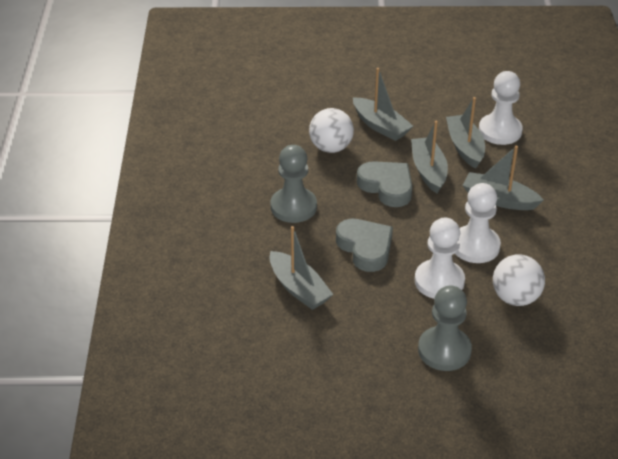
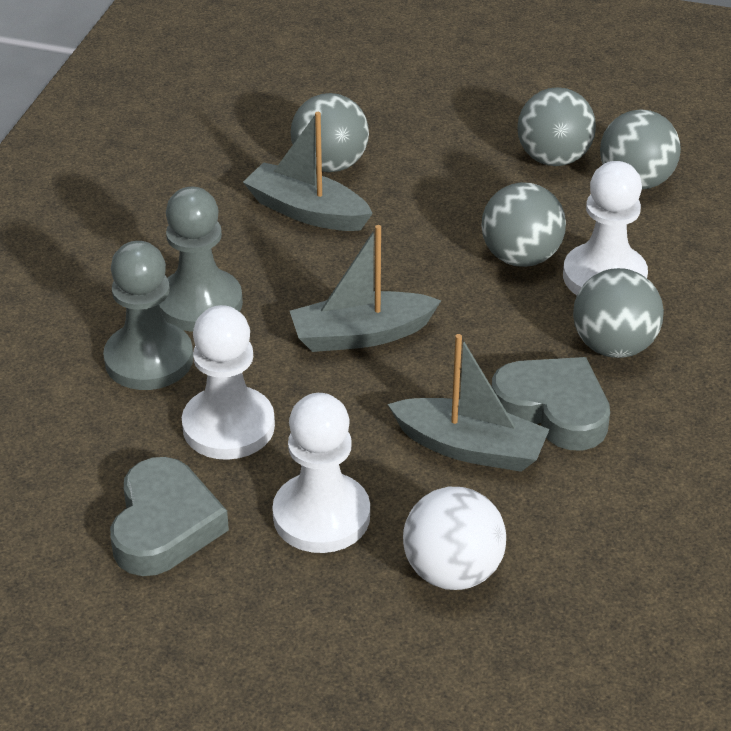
grey ball: none = 0 -> [291,93,369,172] [481,182,566,267] [517,87,596,166] [573,268,664,358] [600,109,681,189] = 5
grey boat: [269,226,333,310] [353,68,413,141] [411,121,448,193] [446,97,485,169] [463,146,543,210] = 5 -> [243,112,373,231] [290,225,441,352] [388,334,550,472] = 3
white ball: [309,108,354,153] [493,254,545,306] = 2 -> [403,487,506,590] = 1

